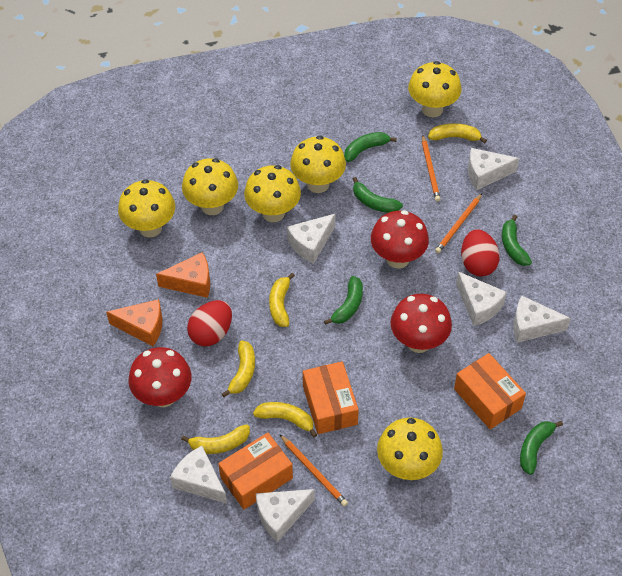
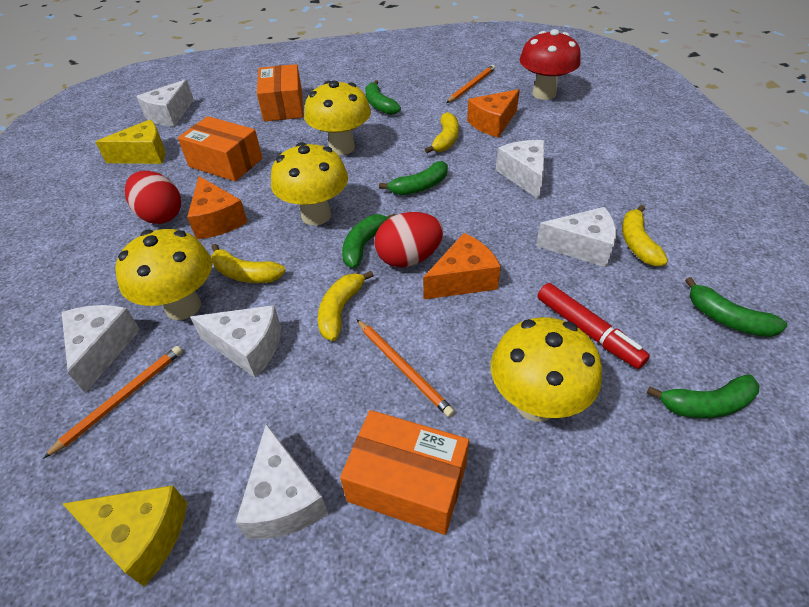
orange cheese: [106,299,162,346] [156,252,210,298] = 2 -> [187,176,248,239] [423,233,501,300] [467,89,520,138] = 3
red marker: none = 0 -> [537,283,650,369] = 1
red mushroom: [128,347,191,407] [371,210,429,269] [391,294,452,353] = 3 -> [520,29,581,100] = 1
yellow banana: [181,424,250,454] [222,341,255,397] [253,402,317,437] [269,273,295,327] [428,123,487,143] = 5 -> [211,244,286,283] [318,271,374,341] [425,112,459,153] [622,205,668,266] = 4
yellow cheese: none = 0 -> [62,485,187,587] [96,119,165,164] = 2
yellow mushroom: [118,179,175,238] [182,158,238,215] [244,165,301,222] [290,136,346,193] [377,418,443,480] [408,61,461,117] = 6 -> [115,229,212,320] [271,142,348,225] [304,80,371,155] [491,317,602,422] = 4

